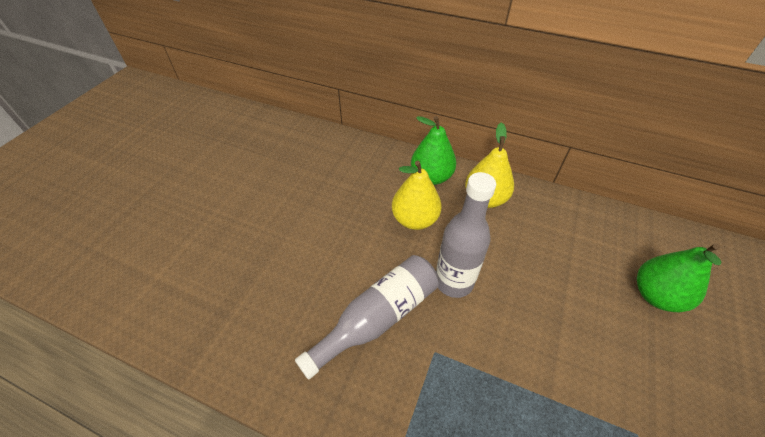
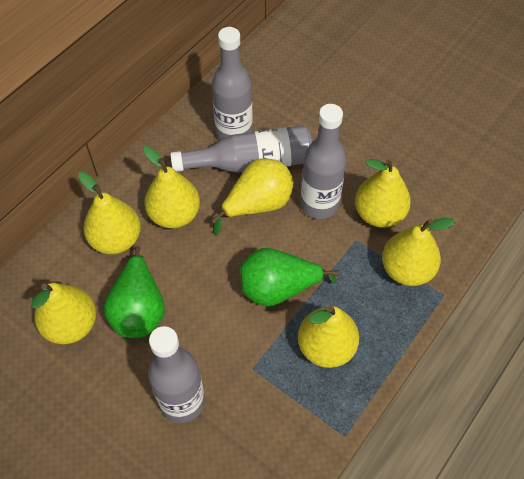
grey bottle: [295,255,439,380] [436,172,496,298] = 2 -> [148,326,205,423] [170,125,312,173] [212,27,253,140] [300,104,346,219] = 4
yellow pear: [392,161,442,230] [465,122,514,208] = 2 -> [31,283,96,344] [78,172,141,255] [143,146,200,229] [211,159,293,236] [298,306,359,368] [355,159,411,228] [382,218,456,286] = 7

